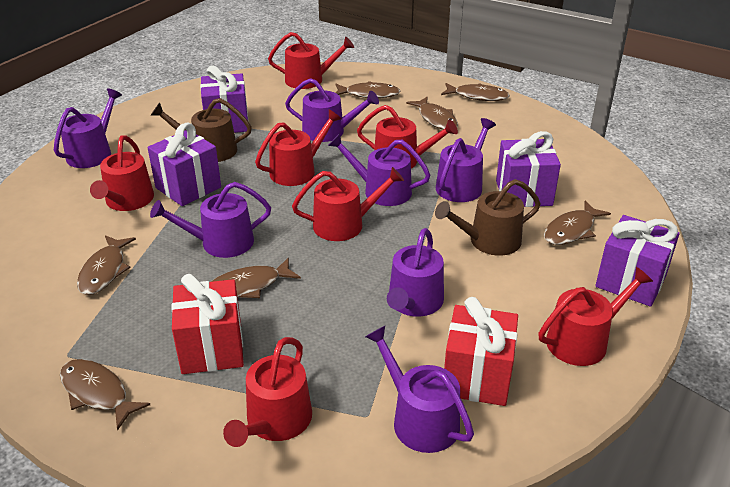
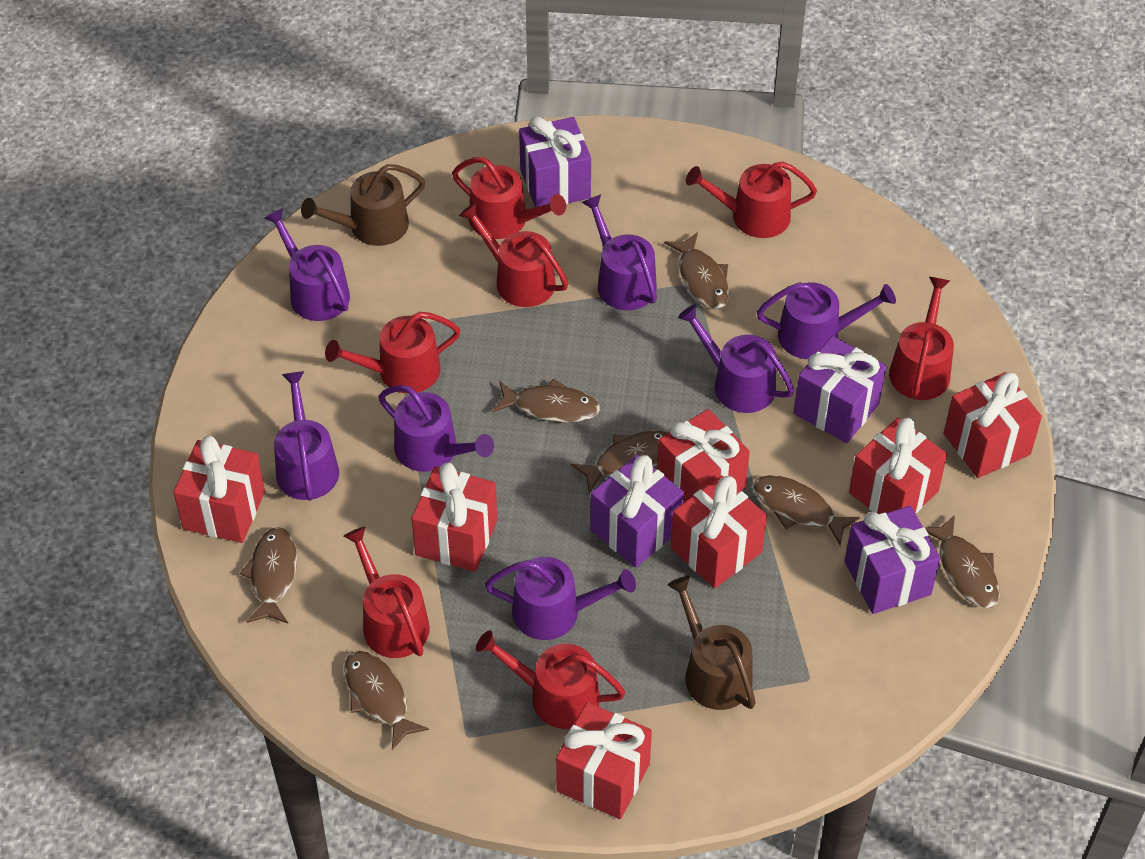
red gift: [171,274,244,374] [444,297,518,406] = 2 -> [173,436,265,543] [411,463,498,572] [556,702,652,819] [657,409,750,503] [671,475,767,589] [849,418,947,514] [944,372,1042,478] = 7

